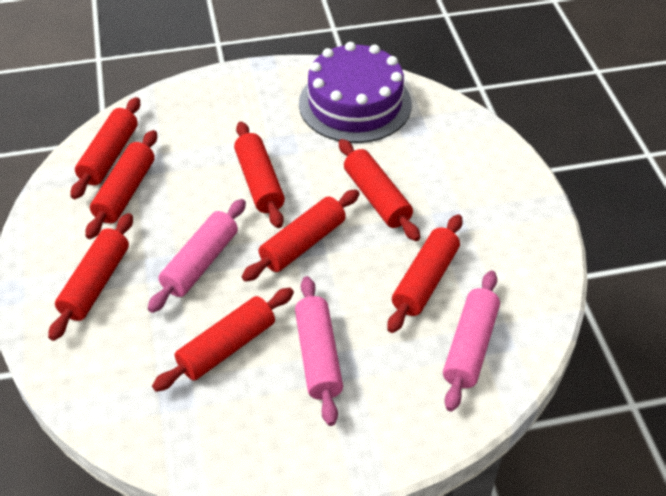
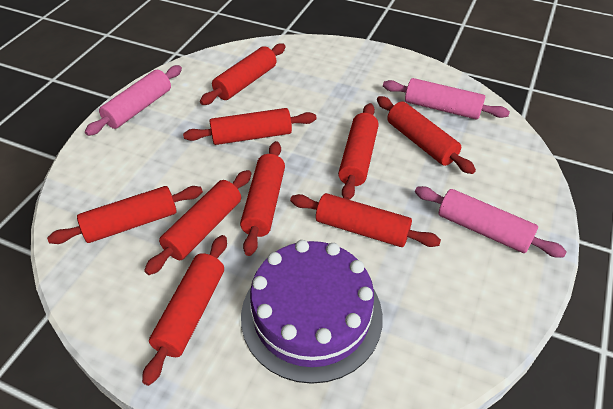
red rolling pin: [48,213,133,341] [71,97,140,199] [85,130,157,239] [152,288,294,392] [234,122,285,228] [242,189,359,282] [339,139,420,241] [387,214,462,333] = 8 -> [47,186,203,244] [142,235,227,386] [144,170,251,275] [183,108,316,145] [200,44,286,105] [240,141,285,256] [290,193,441,247] [338,103,379,200] [377,96,476,174] = 9

